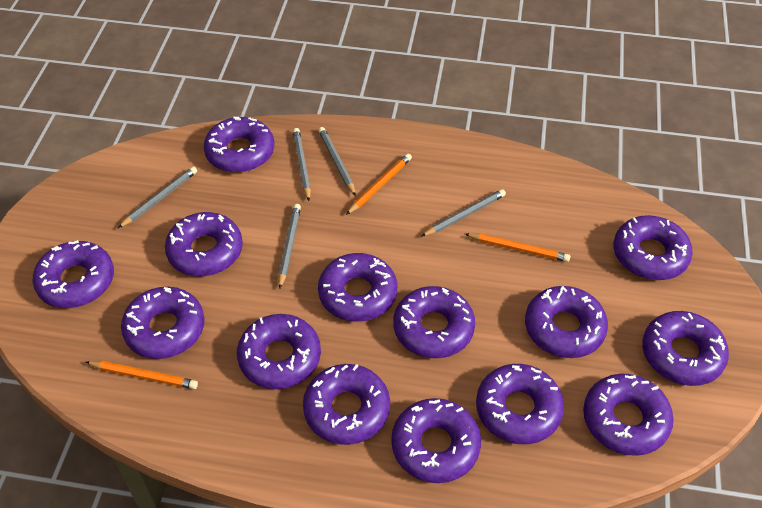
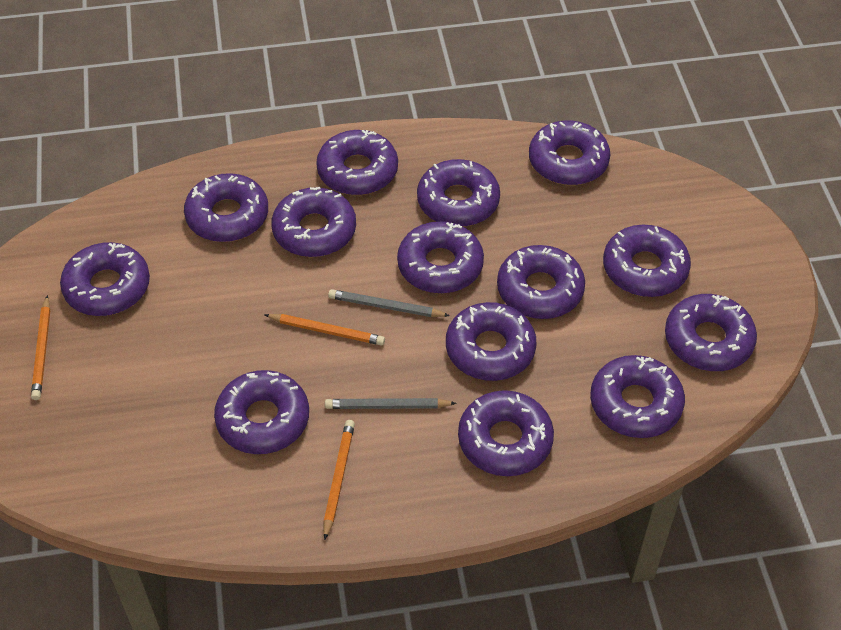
grey pencil: [118,166,197,228] [278,204,301,289] [293,128,311,201] [318,127,356,196] [421,189,506,237] = 5 -> [325,398,457,409] [328,289,450,317] = 2

